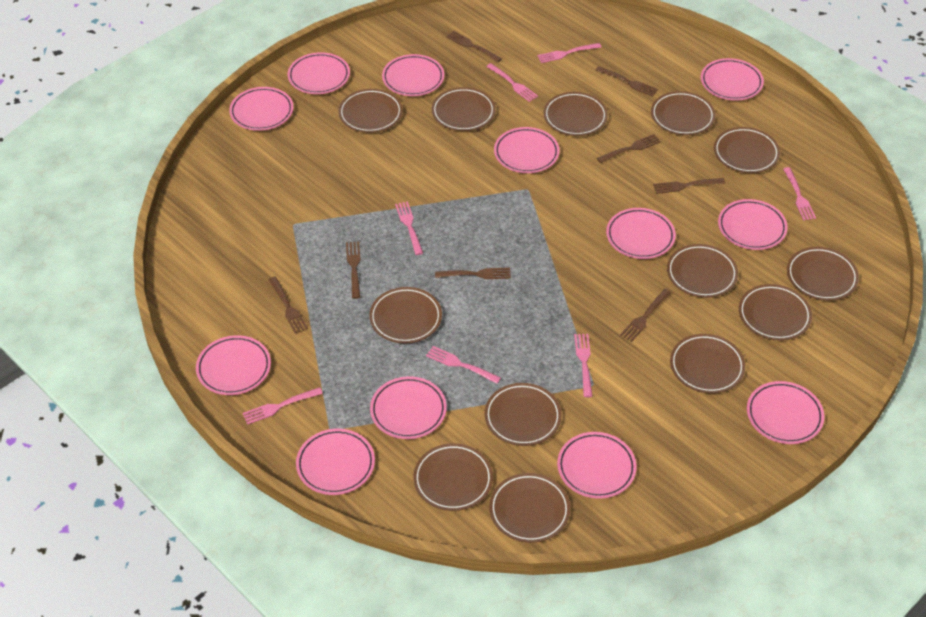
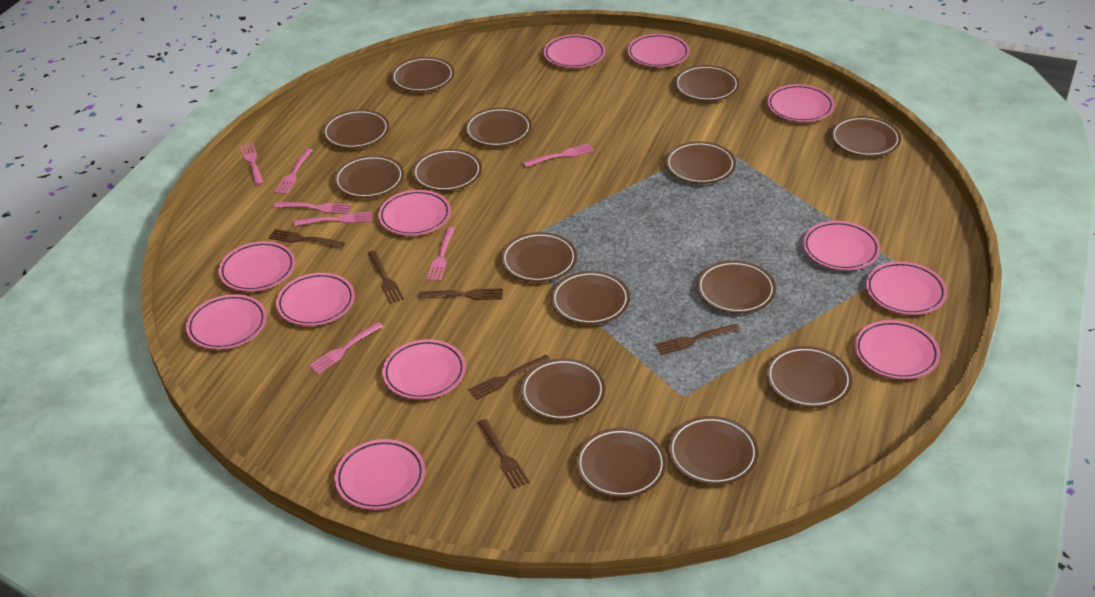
brown fork: [268,277,308,334] [346,242,360,299] [435,268,511,279] [446,31,502,62] [595,66,658,97] [597,134,661,163] [620,289,671,342] [653,178,725,194] = 8 -> [269,229,345,248] [368,250,404,304] [419,288,503,300] [468,355,551,400] [478,419,530,489] [655,324,740,355] = 6
brown plate: [339,89,403,133] [369,287,442,343] [413,443,493,511] [432,87,496,131] [485,383,562,446] [489,473,570,543] [544,92,608,136] [651,91,715,135] [667,244,738,298] [670,334,745,393] [714,127,780,173] [739,284,812,341] [787,247,859,301] = 13 -> [322,109,389,149] [334,155,404,198] [391,57,454,92] [412,149,482,191] [465,108,532,147] [501,232,577,282] [520,358,605,421] [551,271,630,325] [576,428,666,498] [665,141,736,184] [668,416,759,485] [674,65,739,101] [697,260,776,314] [766,346,852,408] [831,116,901,157] = 15

